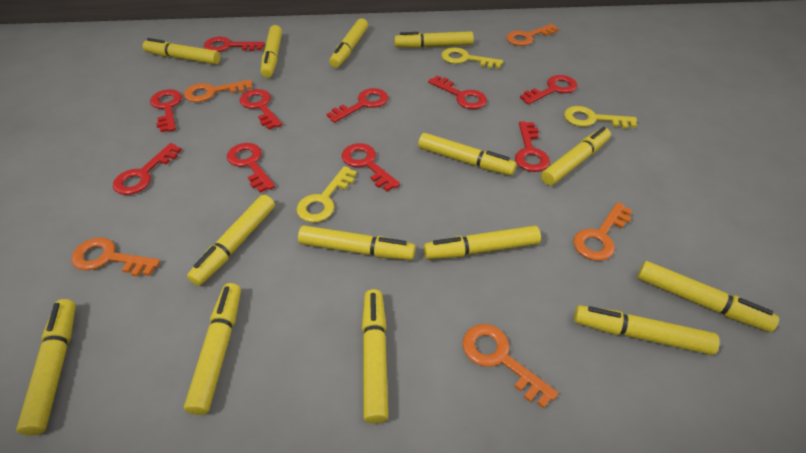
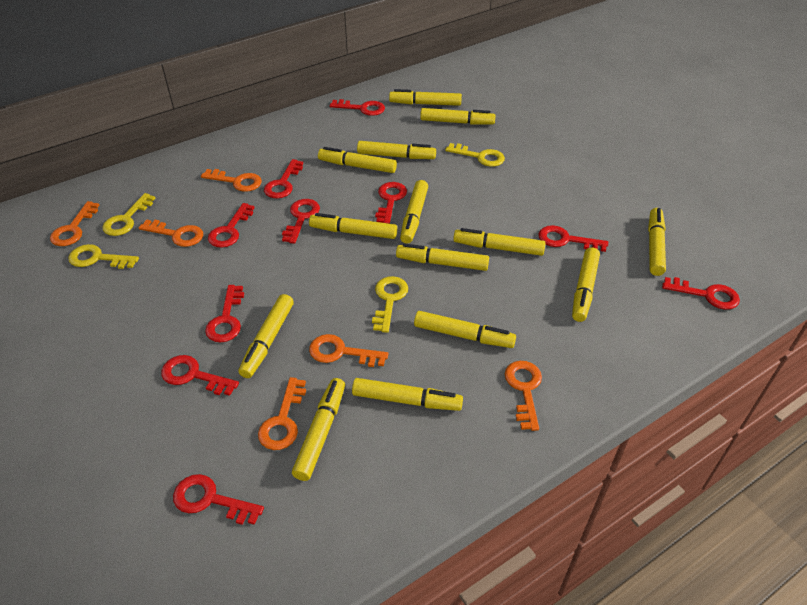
orange key: [71,237,160,277] [184,80,252,102] [463,324,558,408] [506,24,559,46] [573,202,633,261] = 5 -> [50,201,99,246] [139,219,203,247] [201,169,262,192] [258,377,306,450] [309,334,388,367] [505,361,542,431] = 6
yellow key: [296,166,357,223] [441,47,503,69] [564,106,637,129] = 3 -> [68,244,139,269] [102,193,156,236] [372,276,408,333] [445,143,505,167] = 4

